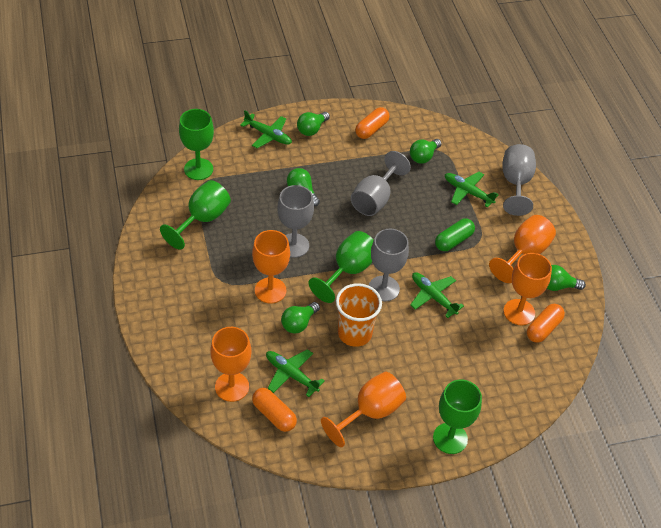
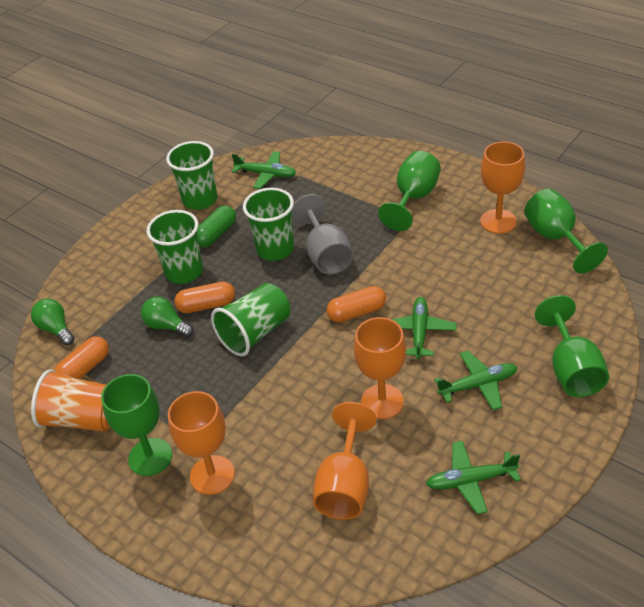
green cup: none = 0 -> [146,210,203,284] [166,141,217,210] [211,283,290,356] [243,188,294,261] = 4
green light bulb: [281,302,320,334] [287,168,320,206] [297,112,330,136] [410,139,441,163] [547,265,586,291] = 5 -> [31,299,75,345] [141,297,194,337] = 2
grey goblet: [277,185,314,258] [351,151,411,216] [369,229,409,302] [502,144,536,216] = 4 -> [292,194,353,275] = 1
orange goblet: [210,327,251,402] [252,230,290,304] [321,372,406,447] [489,215,556,283] [503,253,552,325] = 5 -> [168,391,235,495] [313,402,376,520] [354,317,406,419] [480,142,525,234] = 4

